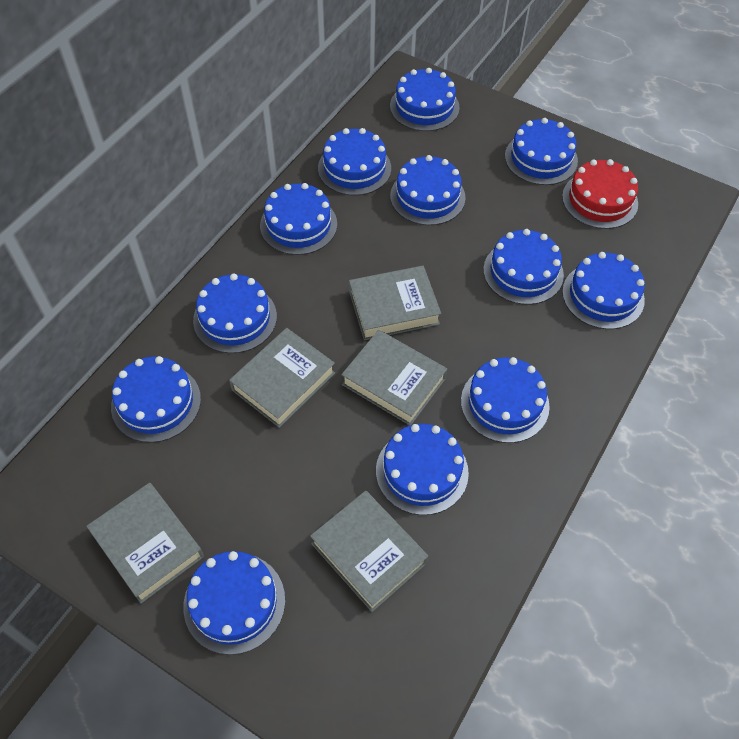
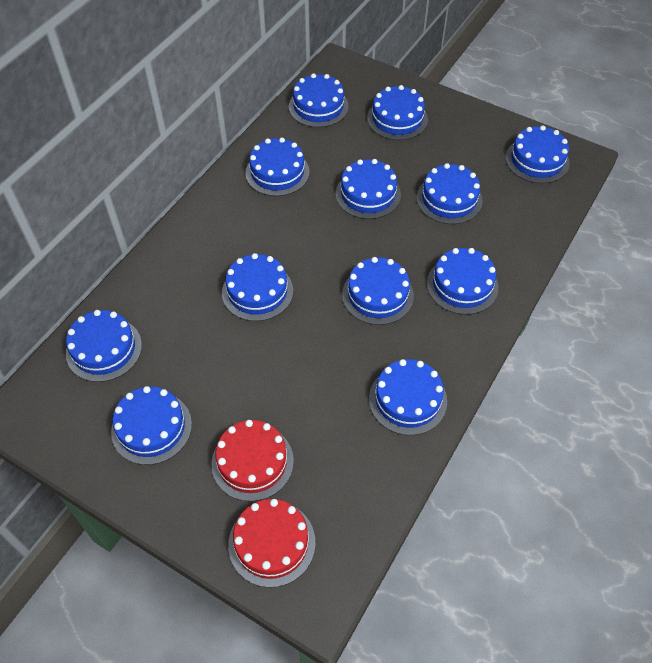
grey book: [86,483,204,603] [229,328,335,428] [310,491,428,612] [341,330,447,425] [349,266,441,340] = 5 -> none = 0
red cake: [562,159,638,229] = 1 -> [211,420,294,501] [228,499,315,588] = 2

